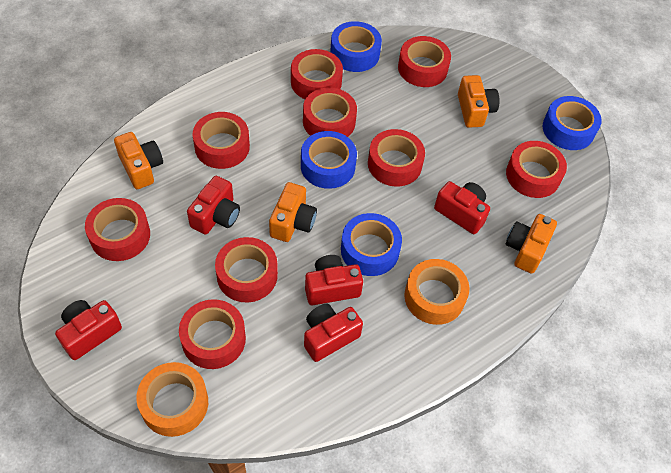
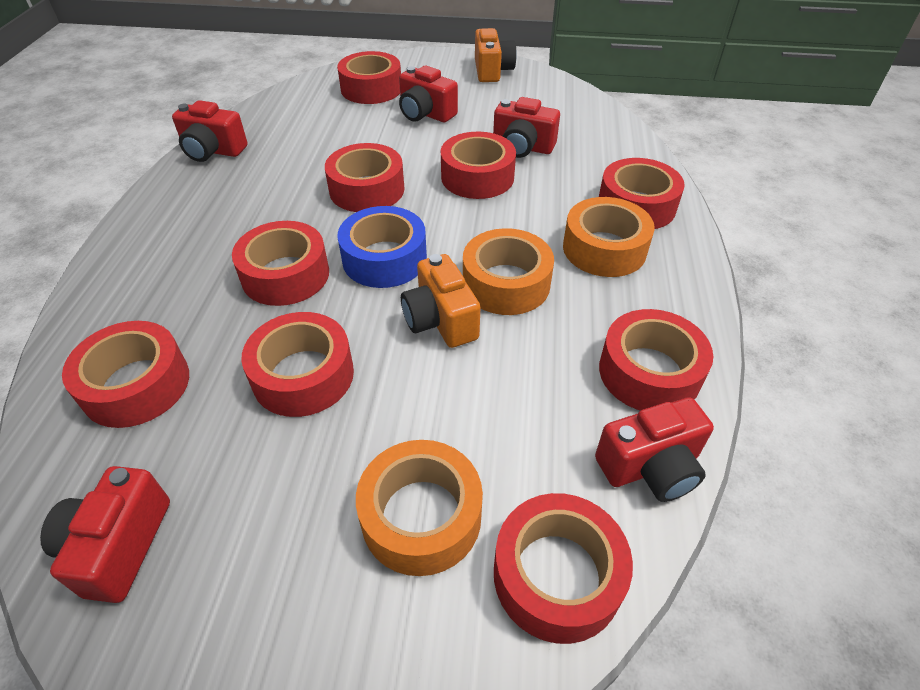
blue tape: [301,131,357,189] [330,21,382,72] [341,213,402,276] [543,96,602,150] = 4 -> [337,206,427,288] = 1
orange camera: [114,132,163,189] [269,182,317,242] [458,75,500,128] [505,214,557,274] = 4 -> [401,254,480,348] [475,28,517,82] = 2
orange tape: [136,362,208,437] [404,259,469,325] = 2 -> [356,440,483,576] [463,228,554,315] [563,197,655,277] = 3

